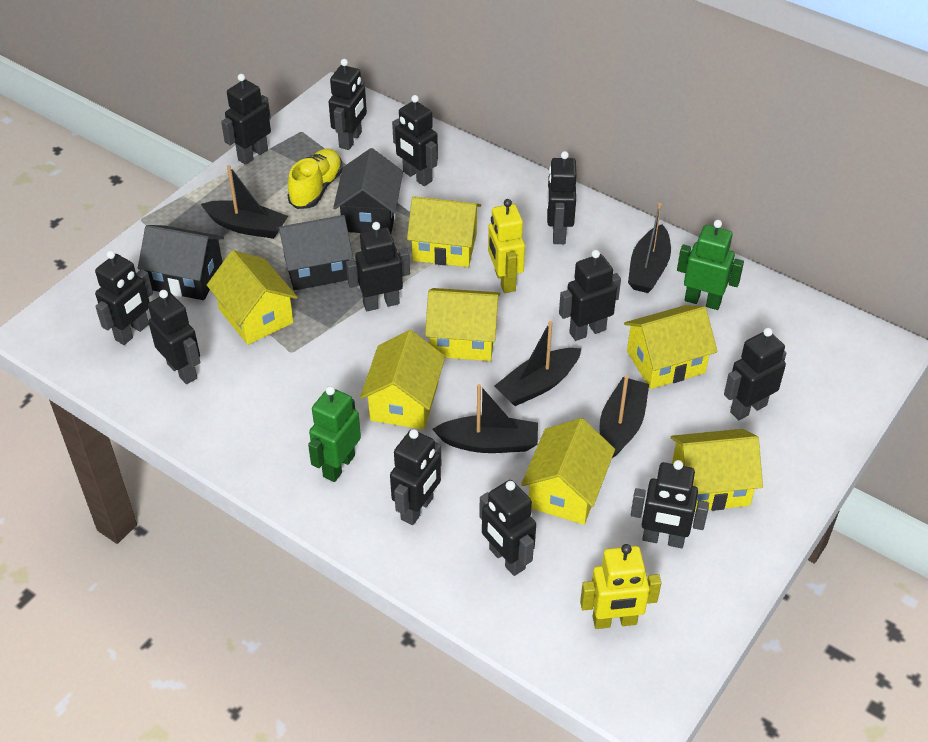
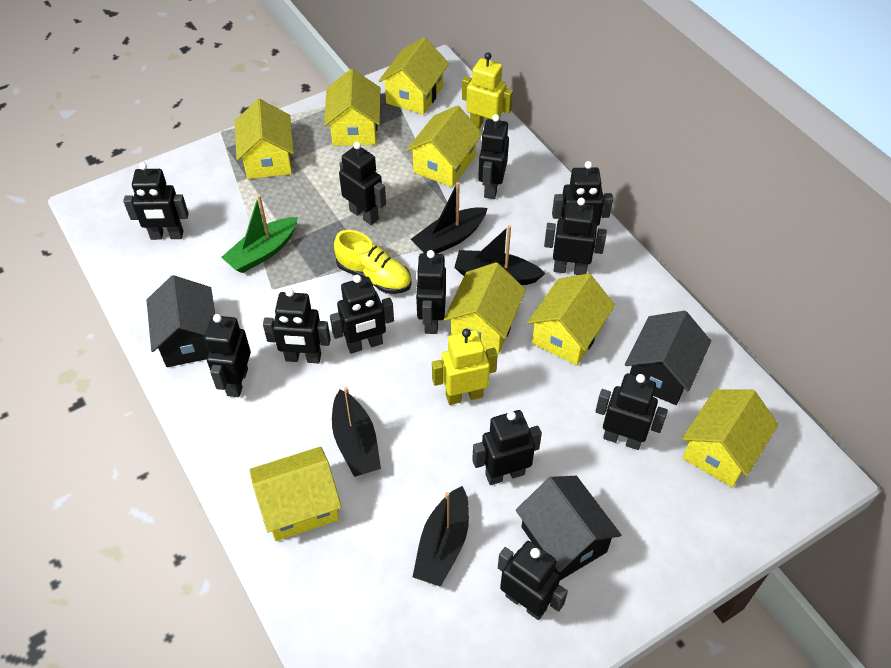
black boat: [201,165,288,239] [432,384,538,453] [494,321,581,406] [599,375,649,458] [628,203,671,293] = 5 -> [332,387,381,477] [411,182,487,254] [413,486,469,587] [454,225,546,285] = 4
green boat: none = 0 -> [221,195,298,273] = 1
green robot: [308,386,361,482] [677,220,744,310] = 2 -> none = 0
yellow house: [207,250,298,345] [360,330,445,430] [407,196,481,267] [425,288,500,361] [521,418,615,525] [624,305,717,389] [671,429,763,511] = 7 -> [235,99,294,179] [250,446,342,541] [324,69,380,146] [379,37,449,115] [406,105,483,187] [444,262,526,354] [527,274,615,365] [682,389,778,487] = 8

